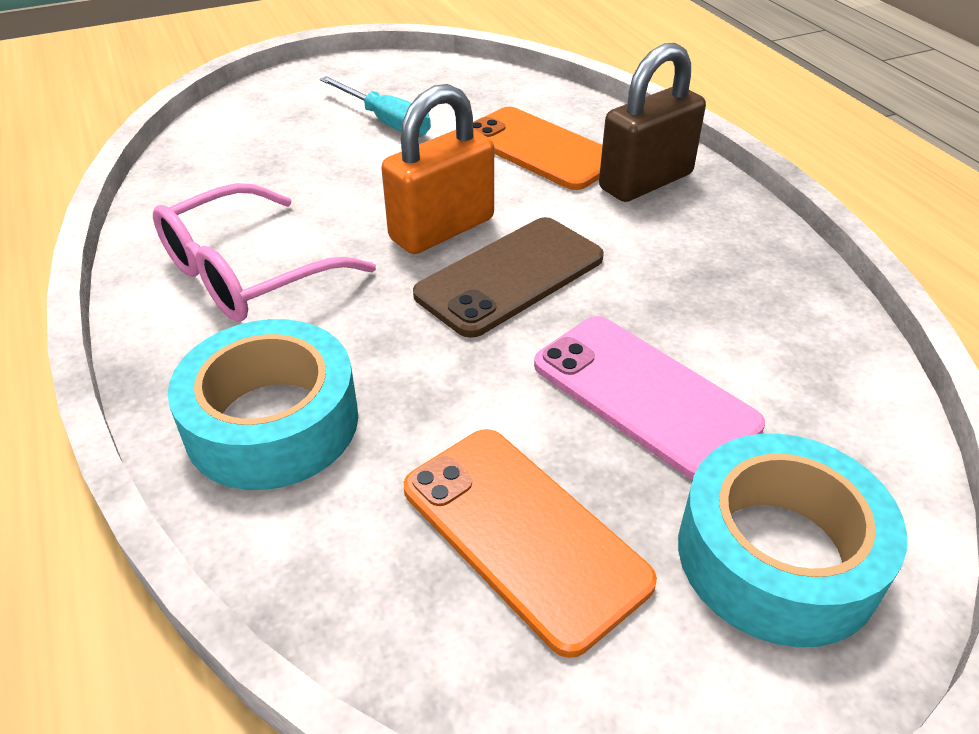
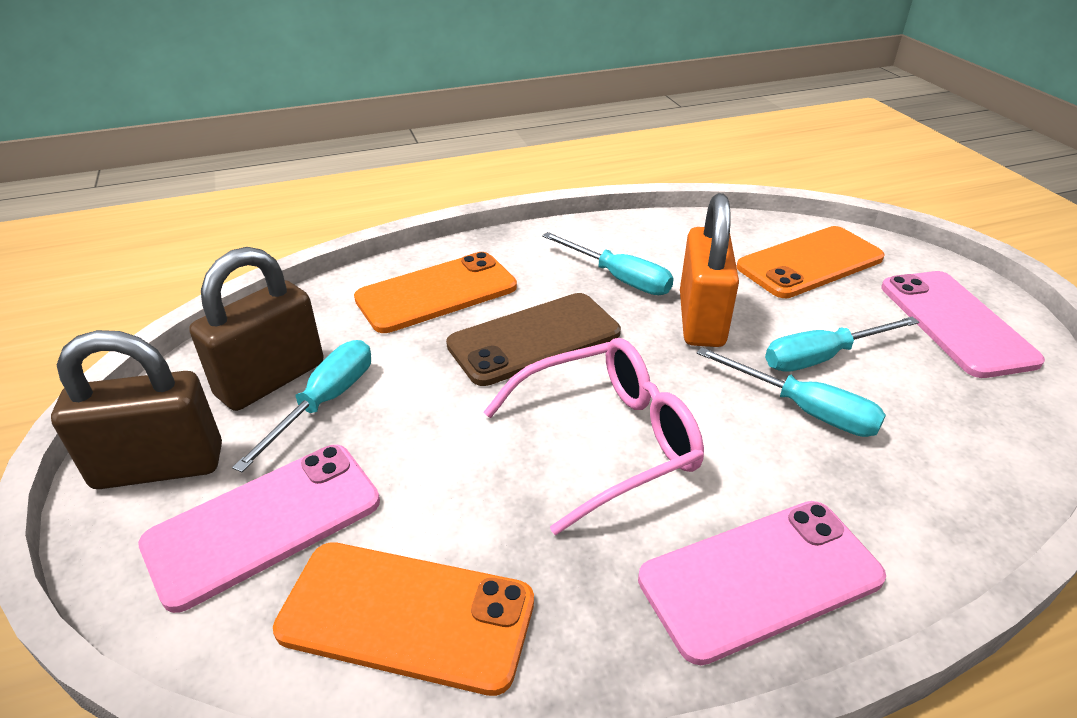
brown padlock: [599,43,706,202] = 1 -> [51,330,222,489] [189,247,323,411] = 2
orange phone: [404,429,657,658] [473,107,603,190] = 2 -> [273,542,534,696] [354,252,517,333] [736,226,885,298] = 3
pink phone: [534,316,765,480] = 1 -> [138,445,380,613] [638,501,886,665] [881,271,1045,378] = 3
turquoise screwdriver: [320,76,431,137] = 1 -> [232,340,371,472] [542,232,674,295] [697,347,886,437] [765,317,919,372] = 4
turquoise tape: [168,319,358,490] [678,433,907,647] = 2 -> none = 0

